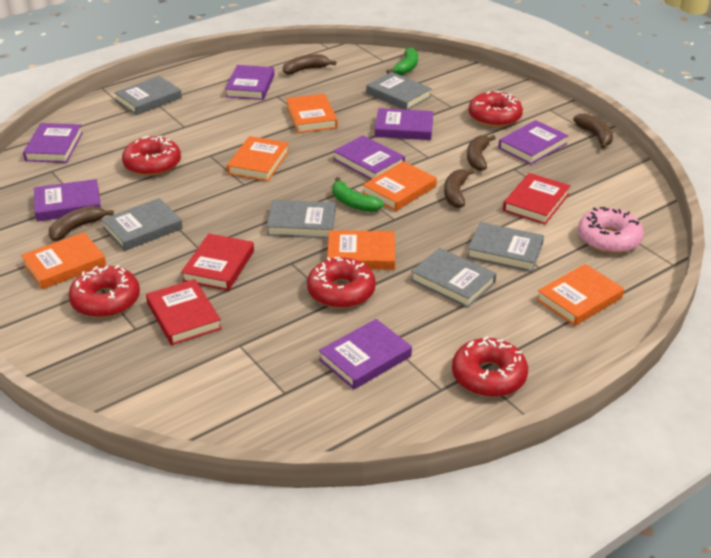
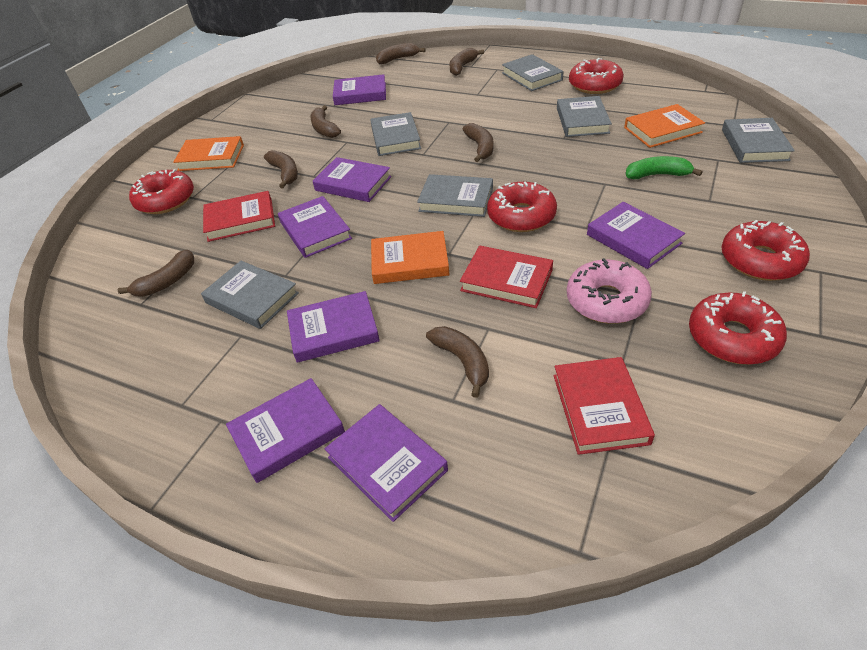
brown banana: [49,206,114,241] [283,54,336,74] [444,169,475,208] [467,135,496,171] [573,113,613,149] = 5 -> [118,250,194,297] [264,150,298,188] [310,105,341,138] [376,43,426,64] [426,326,489,398] [450,48,484,76] [463,123,493,162] = 7
green banana: [332,177,384,212] [386,47,418,75] = 2 -> [625,156,702,179] = 1
orange book: [21,232,106,289] [227,136,289,181] [286,94,338,133] [327,230,395,270] [363,161,437,211] [536,264,624,326] = 6 -> [173,136,244,171] [371,231,450,284] [624,104,705,148] = 3

